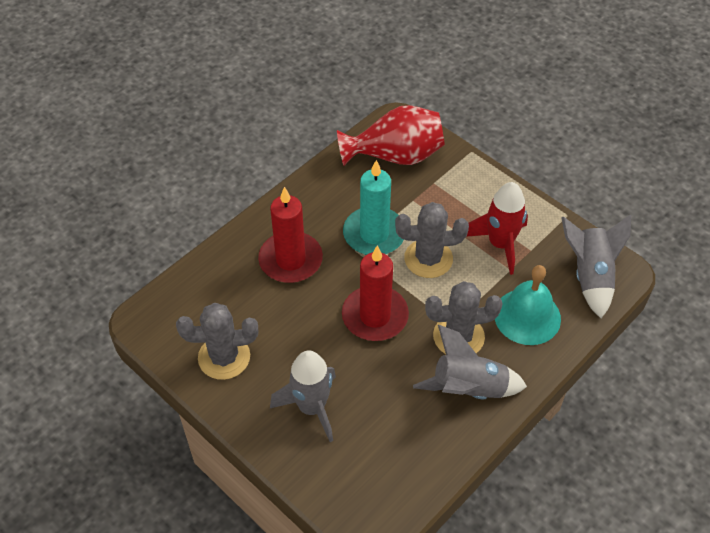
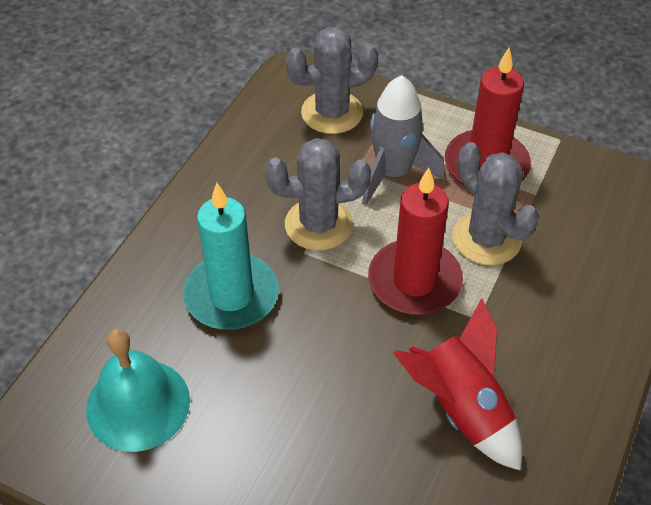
grey rocket: [270,350,336,442] [413,325,527,399] [561,215,631,318] = 3 -> [362,75,445,206] = 1
red vase: [337,105,445,166] = 1 -> none = 0

